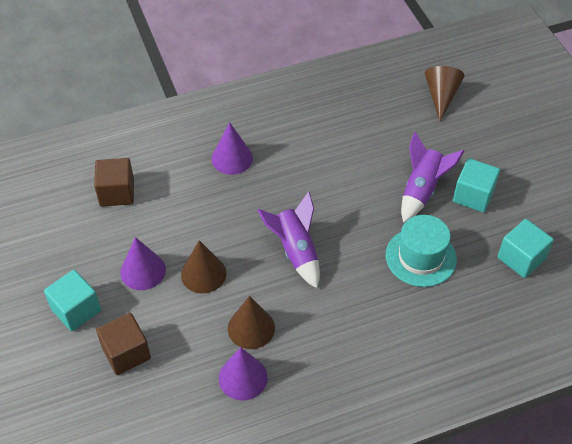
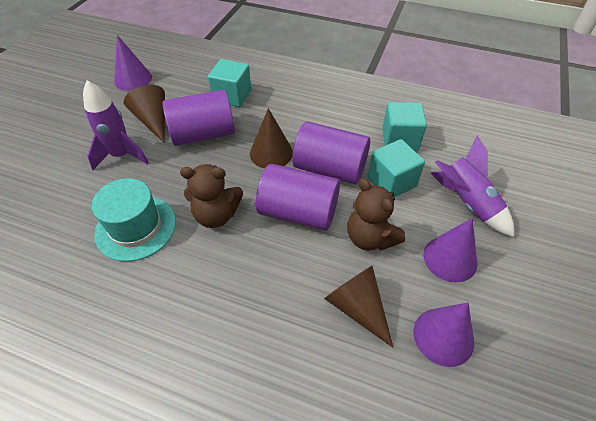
brown cube: [94,158,134,207] [96,313,151,375] = 2 -> none = 0
brown teddy bear: none = 0 -> [180,164,243,228] [347,178,405,251] = 2
purple cylinder: none = 0 -> [162,90,235,146] [256,164,340,231] [292,122,370,184] = 3

